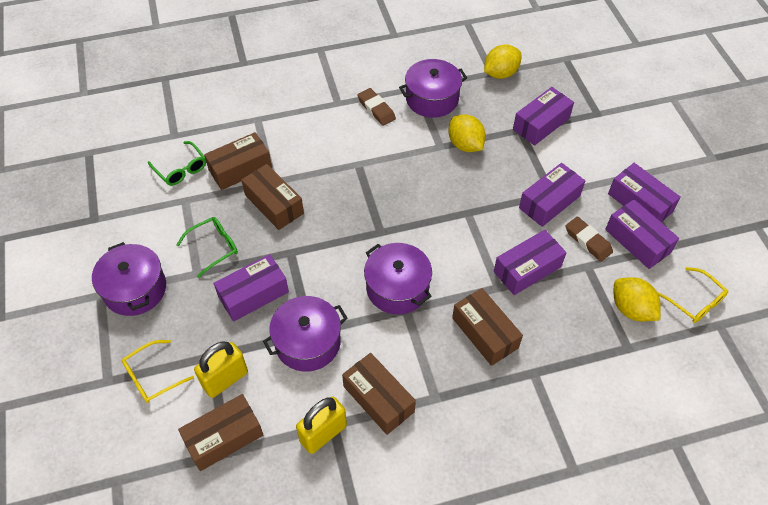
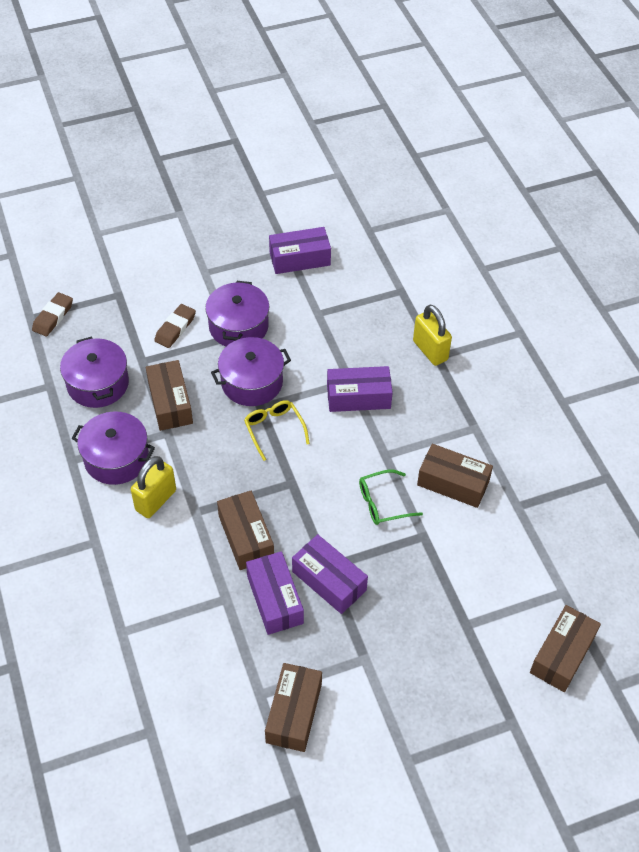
green glasses: [148,141,206,186] [176,217,238,278] = 2 -> [359,470,423,525] = 1
purple box: [214,254,289,322] [494,230,566,295] [513,87,574,146] [519,163,585,227] [605,199,679,269] [608,163,681,222] = 6 -> [246,551,304,635] [269,227,331,274] [292,534,368,614] [327,366,393,412] = 4
yellow glasses: [122,340,194,403] [657,267,728,323] = 2 -> [244,400,310,461] = 1
yellow lemon: [448,114,486,152] [484,44,521,79] [614,277,661,321] = 3 -> none = 0

